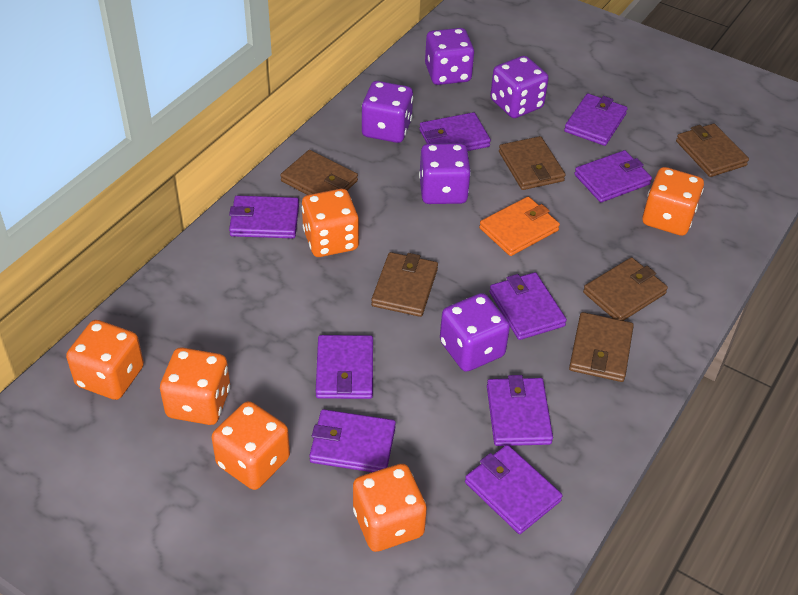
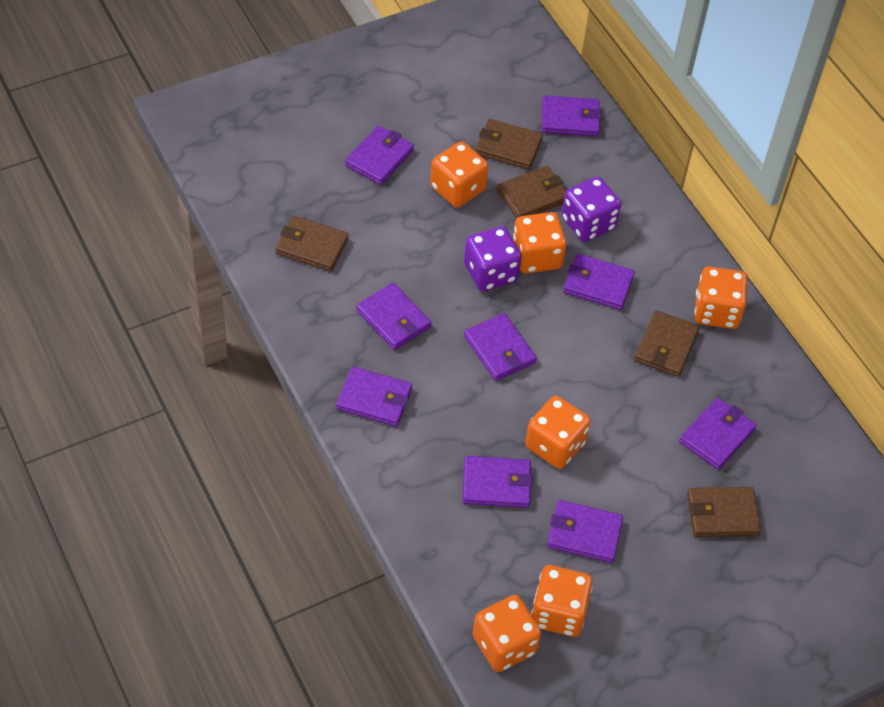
brown wallet: [280,150,358,195] [371,252,438,317] [499,136,566,190] [569,312,634,382] [583,257,668,321] [676,123,749,177] = 6 -> [275,216,349,272] [475,119,543,170] [497,166,566,219] [634,310,699,377] [687,487,761,537] = 5
orange wallet: [479,197,560,256] = 1 -> none = 0
purple dice: [362,81,413,143] [419,143,471,204] [425,28,474,85] [440,293,510,372] [490,56,549,118] = 5 -> [464,226,522,291] [562,177,621,242] = 2

